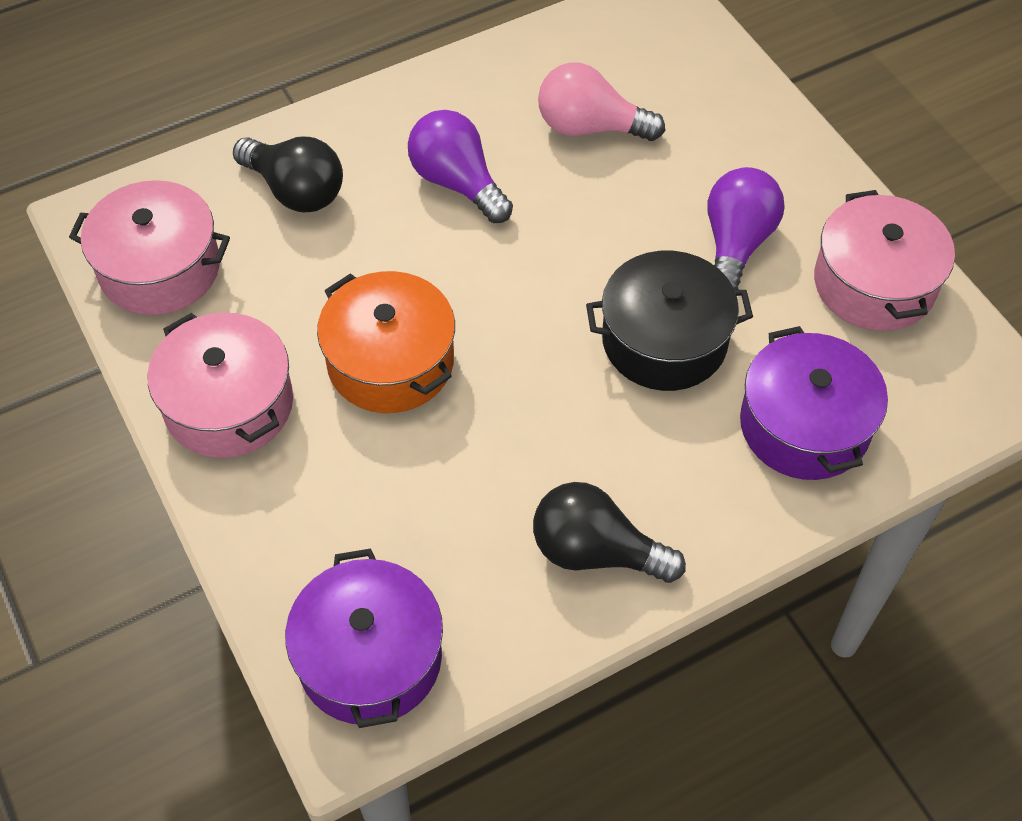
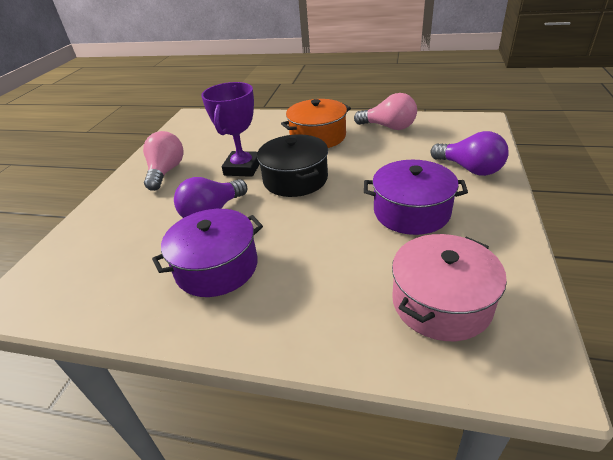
black light bulb: [233,137,343,212] [533,482,686,583] = 2 -> none = 0
pink light bulb: [538,63,665,141] = 1 -> [143,131,184,191] [354,93,417,130] = 2
pink pot: [69,180,230,315] [147,313,293,458] [814,190,955,331] = 3 -> [392,234,507,341] = 1
purple trophy: none = 0 -> [201,82,260,177] = 1

